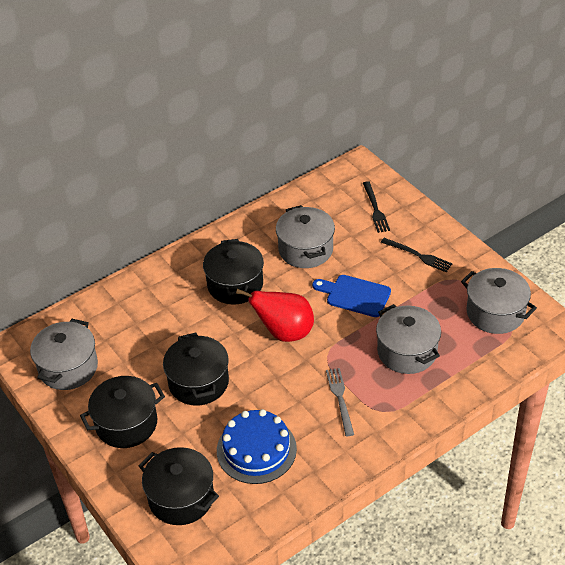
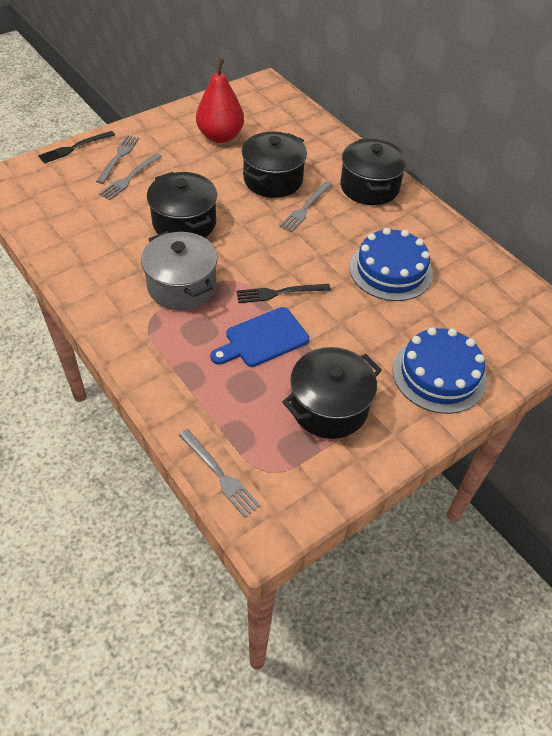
blue cake: [217,409,297,484] = 1 -> [350,228,433,301] [392,327,487,414] = 2
grey fork: [326,368,354,436] = 1 -> [96,135,139,184] [99,153,162,200] [179,429,261,518] [279,182,332,232] = 4
grey pot: [30,319,98,390] [276,205,335,268] [376,304,441,374] [461,268,537,334] = 4 -> [141,231,218,310] = 1

